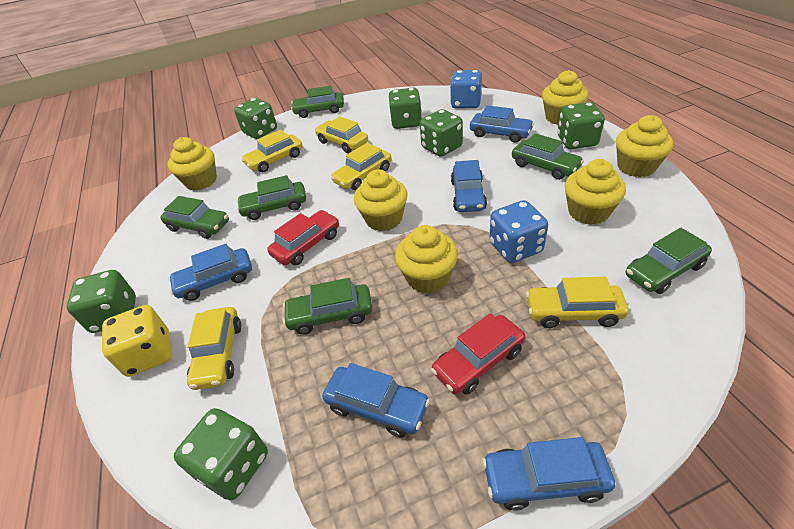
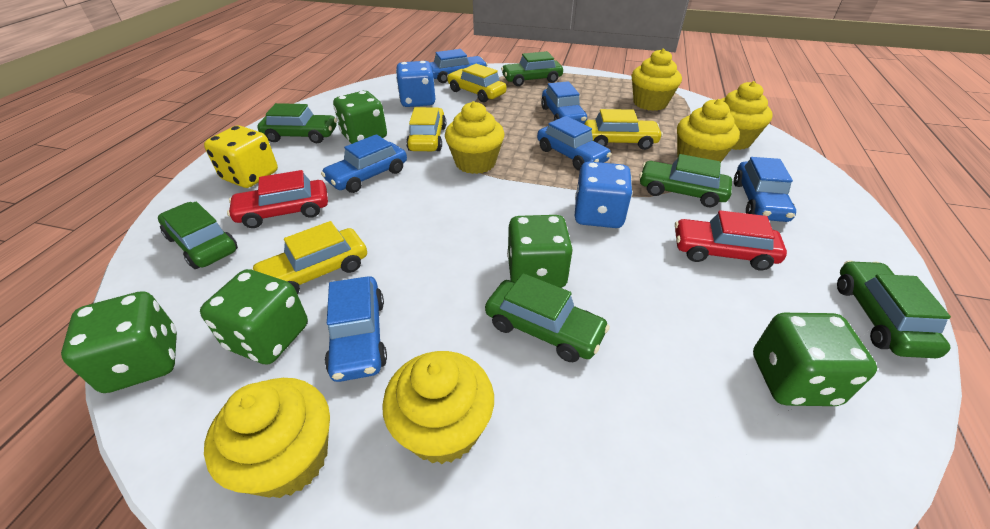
blue car: [168,244,252,301] [322,363,430,438] [451,160,487,212] [470,105,534,143] [482,437,615,511] = 5 -> [321,134,407,193] [325,276,387,382] [430,49,488,83] [537,116,612,171] [541,81,587,124] [734,157,796,222] = 6
green dice: [67,270,136,333] [174,408,268,500] [234,98,277,139] [389,88,422,129] [420,109,463,157] [558,102,605,149] = 6 -> [61,291,177,393] [200,269,308,365] [333,91,387,144] [507,215,573,288] [753,313,877,406] = 5
yellow car: [187,307,241,390] [241,129,303,172] [315,116,368,153] [331,143,392,190] [526,277,629,328] = 5 -> [251,221,367,294] [406,107,446,151] [447,64,506,102] [584,109,663,150] = 4

